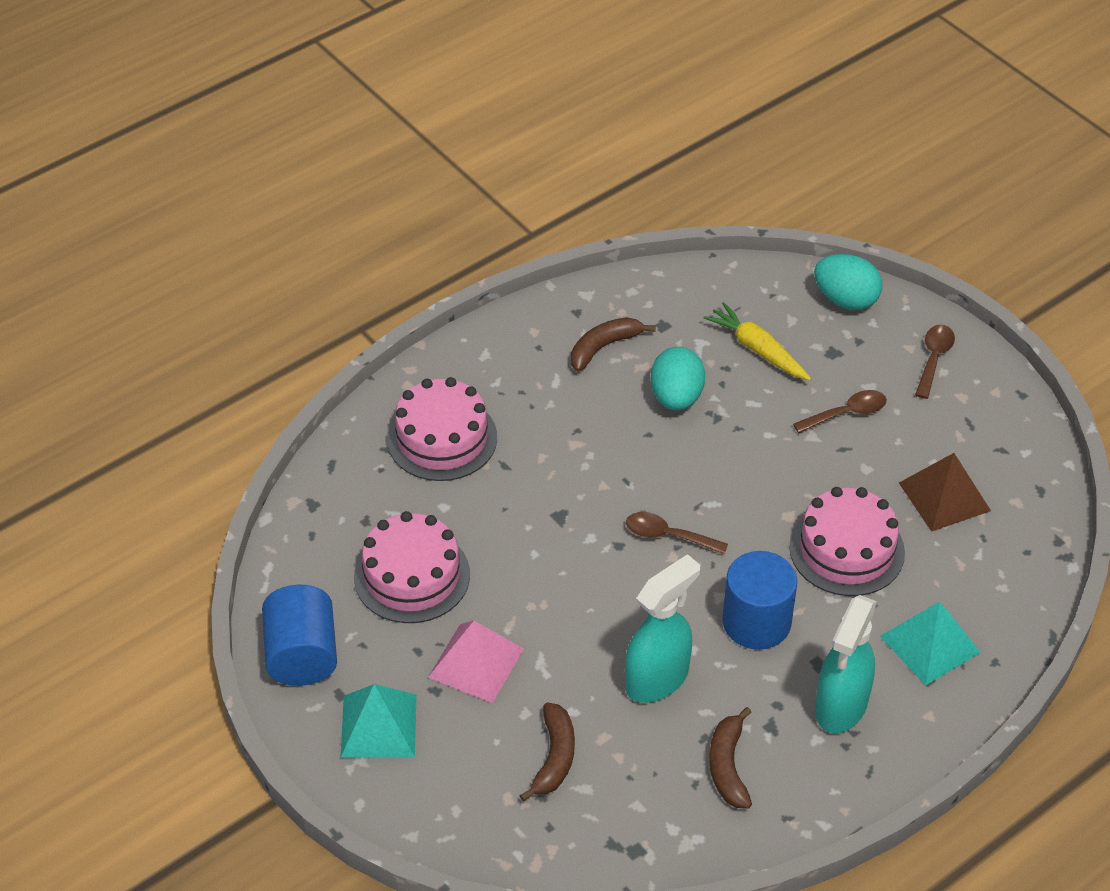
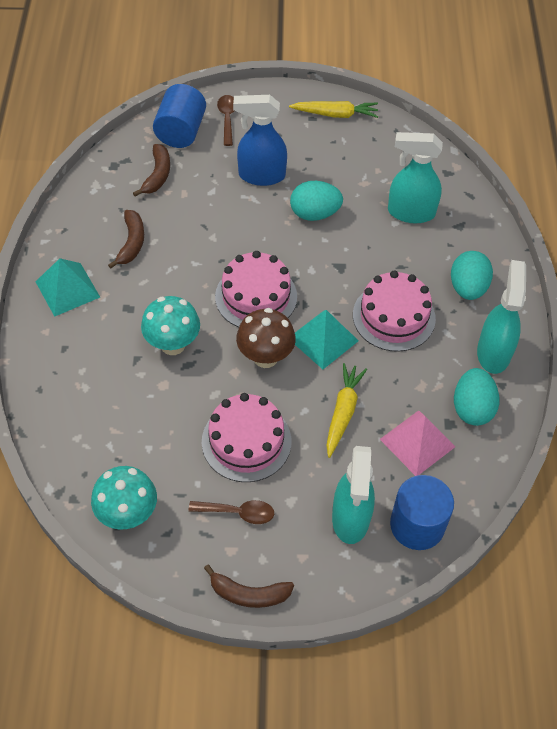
blue spray bottle: none = 0 -> [233,95,287,186] = 1
brown mushroom: none = 0 -> [236,308,296,368] = 1
brown pyramid: [899,453,991,532] = 1 -> none = 0
brown spoon: [626,512,728,554] [793,390,887,433] [915,325,955,399] = 3 -> [188,500,274,524] [217,95,234,146] = 2
turquoise egg: [650,347,705,410] [814,254,882,310] = 2 -> [290,181,343,221] [451,251,493,300] [454,368,499,426] = 3
turquoise mushroom: none = 0 -> [91,466,157,530] [141,296,200,355] = 2
turquoise spray bottle: [625,554,700,703] [815,595,877,733] = 2 -> [332,446,375,544] [388,132,443,223] [477,260,526,374] = 3
yellow carrot: [704,302,811,380] = 1 -> [289,101,378,118] [326,363,367,458] = 2

